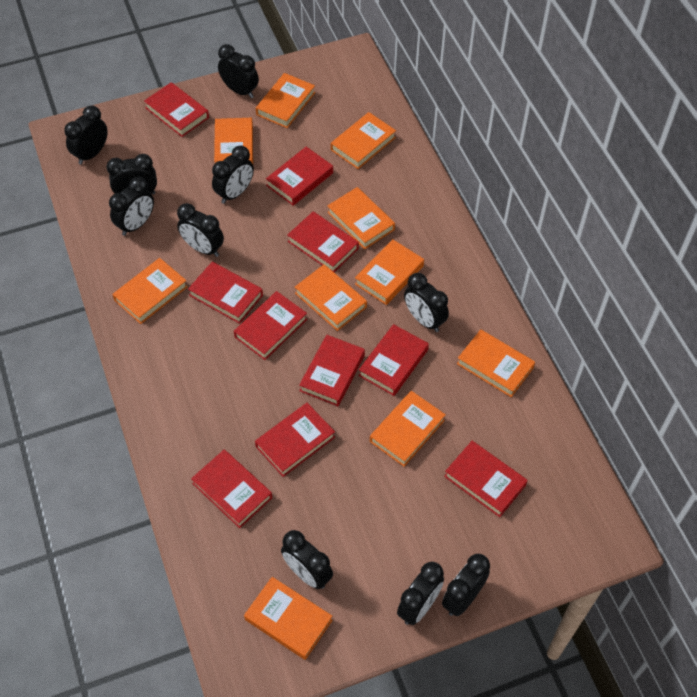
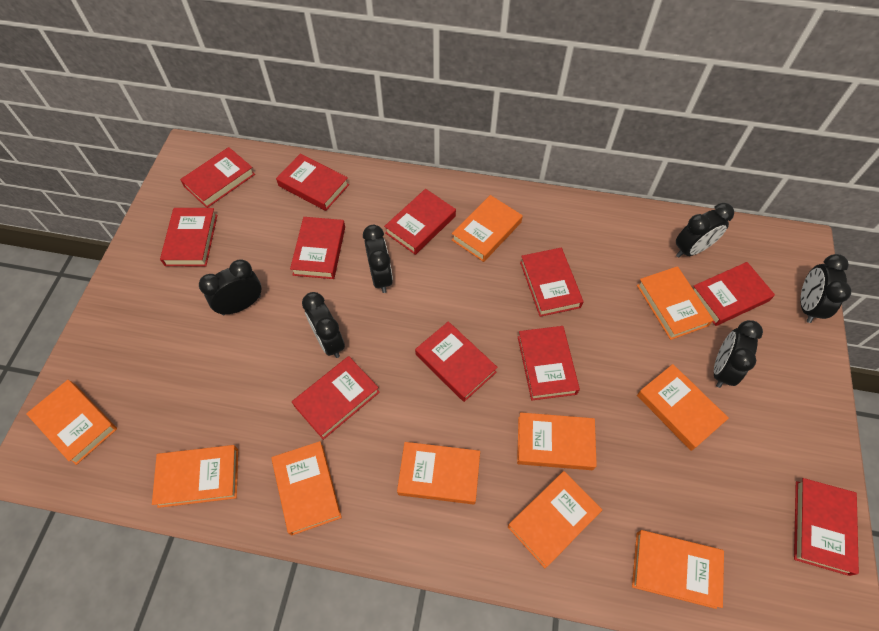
black clock: [64,105,108,165] [107,154,157,194] [109,177,154,236] [177,203,224,257] [212,146,254,204] [218,44,259,98] [281,530,333,589] [397,562,444,625] [404,273,449,332] [442,554,490,616] = 10 -> [199,259,261,315] [302,292,345,358] [363,225,393,293] [676,203,734,258] [714,320,763,388] [801,254,851,323] = 6
red book: [144,82,209,137] [188,262,263,324] [191,450,272,528] [234,291,307,360] [255,403,335,477] [266,147,333,206] [287,212,359,272] [299,335,365,406] [359,324,429,396] [444,441,528,517] = 10 -> [160,208,217,266] [180,147,255,208] [276,153,349,211] [290,217,345,279] [292,356,380,440] [384,189,456,255] [415,321,498,402] [518,326,580,400] [520,248,584,317] [694,262,775,326] [794,478,859,576] = 11

